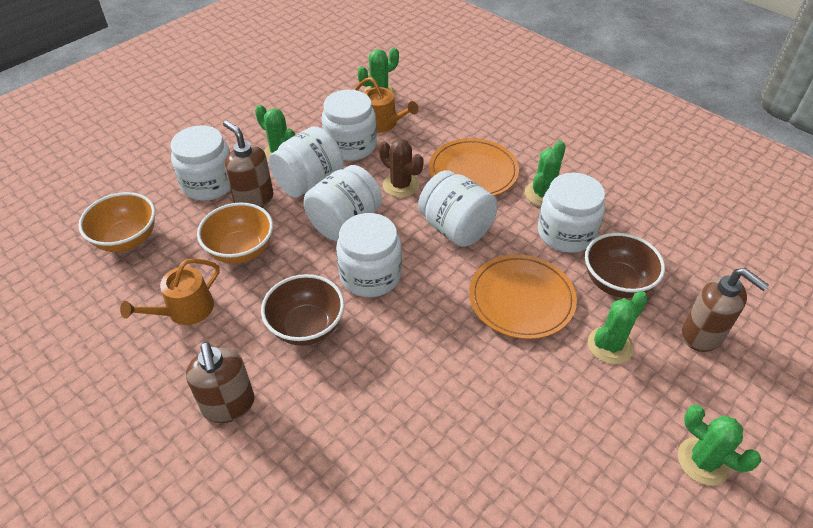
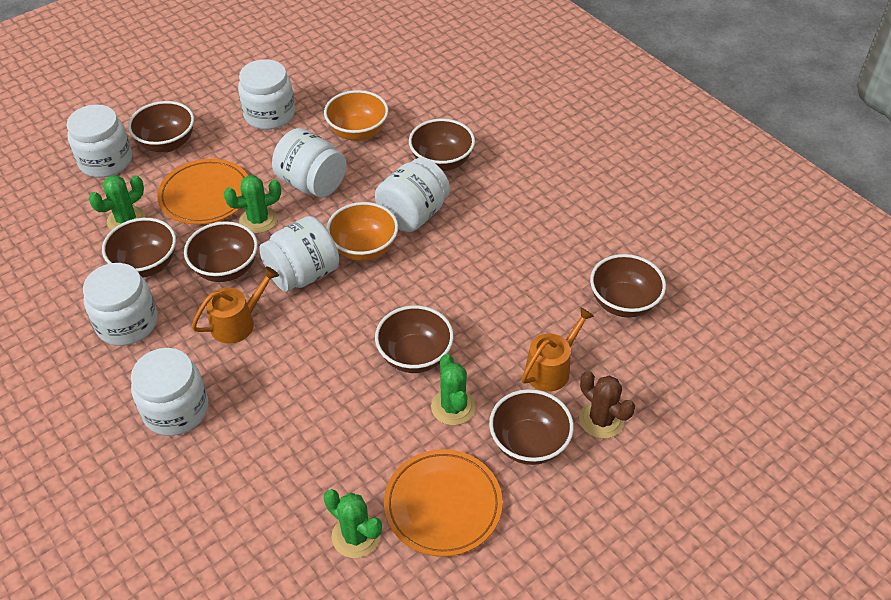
brown bowl: [261,274,344,346] [585,233,665,298] = 2 -> [102,218,176,277] [128,101,194,152] [184,221,258,282] [375,305,454,373] [409,119,475,171] [489,389,574,465] [590,254,666,318] = 7
brown soap dispenser: [186,342,255,423] [223,120,273,208] [682,268,769,352] = 3 -> none = 0
green cactus: [255,105,295,163] [358,47,399,96] [525,141,566,206] [588,291,648,364] [678,405,761,485] = 5 -> [89,175,146,230] [224,175,281,233] [324,489,382,558] [431,354,475,425] = 4

